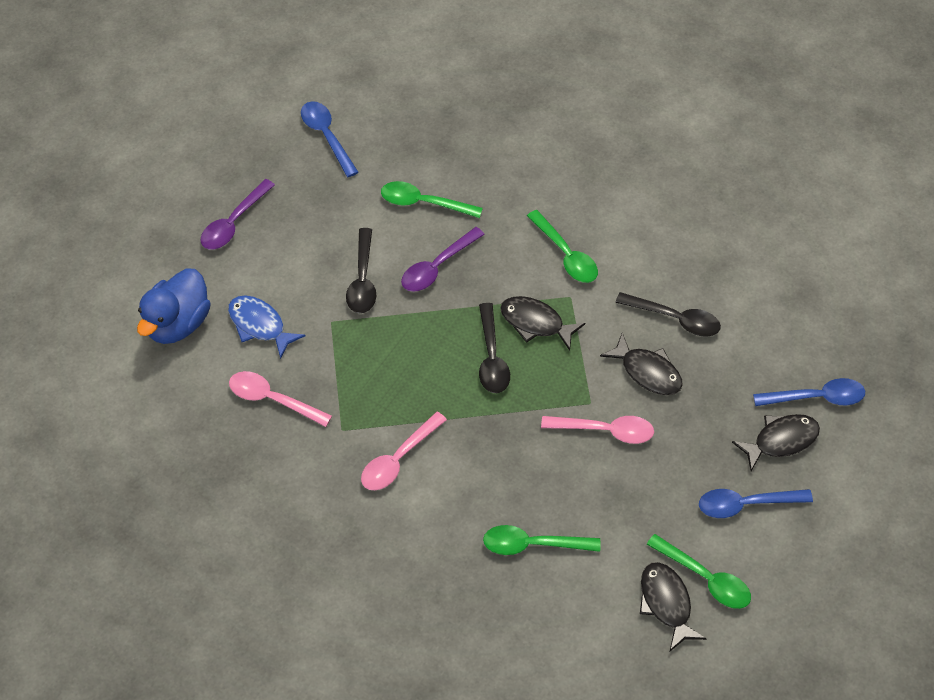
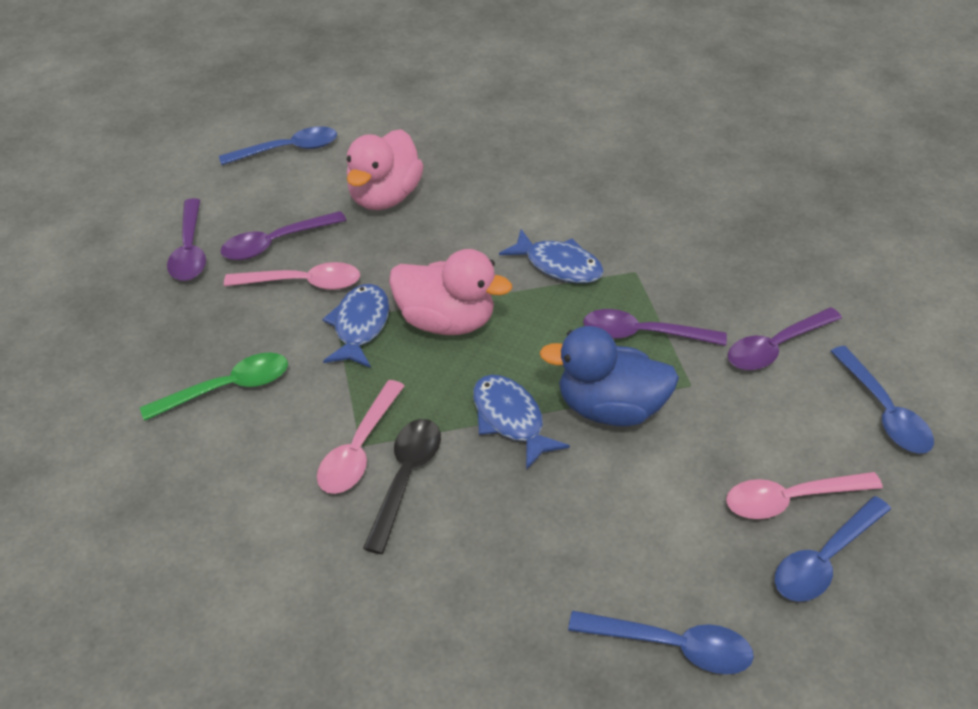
black fish: [500,296,585,351] [600,333,683,395] [640,562,706,651] [732,414,820,471] = 4 -> none = 0
black spoon: [346,228,376,313] [479,303,510,393] [615,292,721,337] = 3 -> [363,419,441,554] = 1
blue fish: [228,296,305,359] = 1 -> [322,284,389,368] [473,375,570,470] [499,229,604,283] = 3
blue spoon: [301,101,358,177] [699,489,813,518] [753,378,865,406] = 3 -> [219,126,337,165] [568,611,754,674] [775,496,891,602] [831,346,934,454] = 4
green spoon: [381,181,483,218] [483,525,601,555] [527,210,598,283] [647,534,751,609] = 4 -> [139,353,288,421] = 1
pink duck: none = 0 -> [347,129,424,210] [389,249,512,335] = 2
purple spoon: [201,179,275,250] [401,227,485,292] = 2 -> [167,198,206,281] [220,211,346,260] [583,309,727,346] [728,307,842,370] = 4

